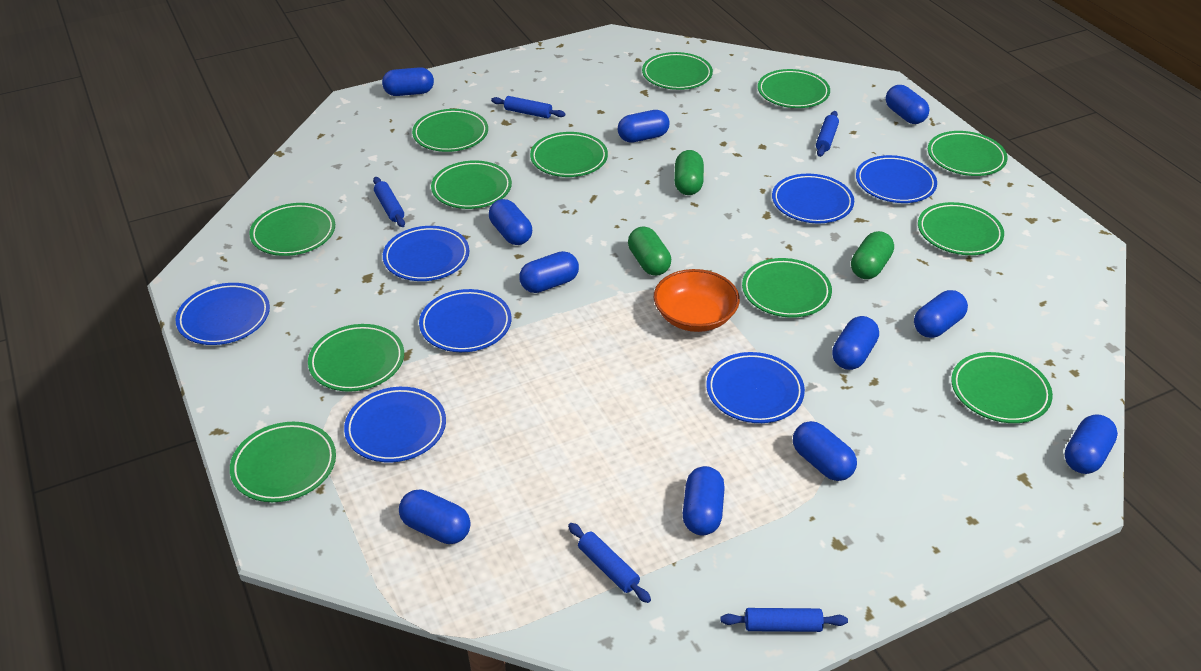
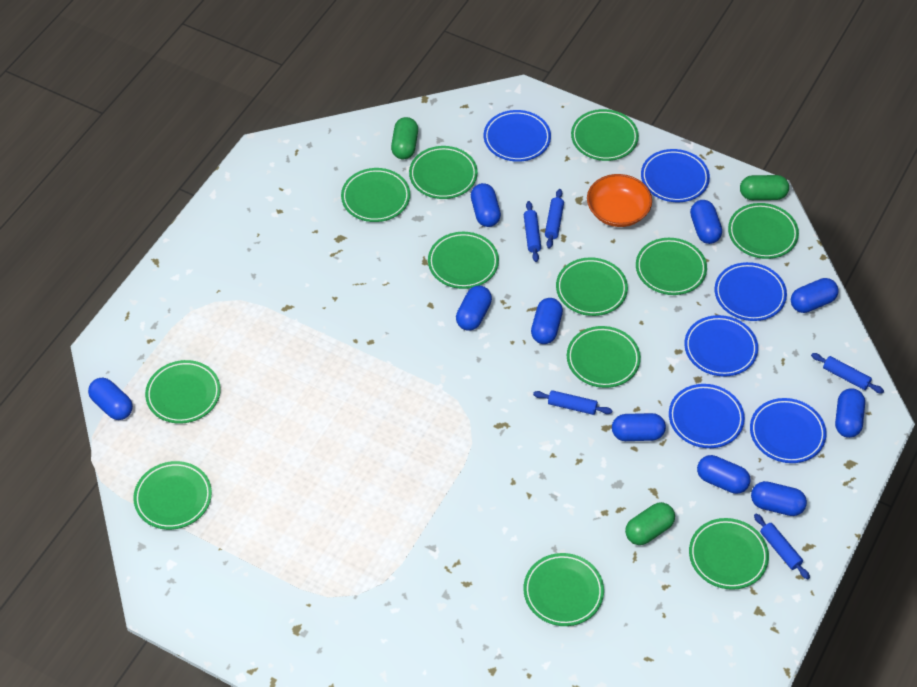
blue capsule: [382,67,434,96] [399,490,471,544] [489,199,532,245] [519,251,579,293] [618,110,670,143] [683,466,725,535] [793,421,857,481] [832,316,879,370] [886,85,929,124] [914,290,968,338] [1064,414,1118,474] = 11 -> [88,378,133,420] [456,286,492,331] [471,183,501,227] [531,298,563,344] [612,413,666,441] [690,200,722,244] [697,455,751,494] [751,481,807,516] [791,278,839,313] [835,388,865,438] = 10
blue plate: [175,283,270,345] [344,387,446,463] [383,226,469,281] [419,289,511,352] [706,352,805,423] [772,174,854,223] [856,155,937,203] = 7 -> [484,110,551,162] [641,149,710,202] [669,384,745,448] [684,315,758,377] [715,262,787,321] [750,398,826,463] = 6

